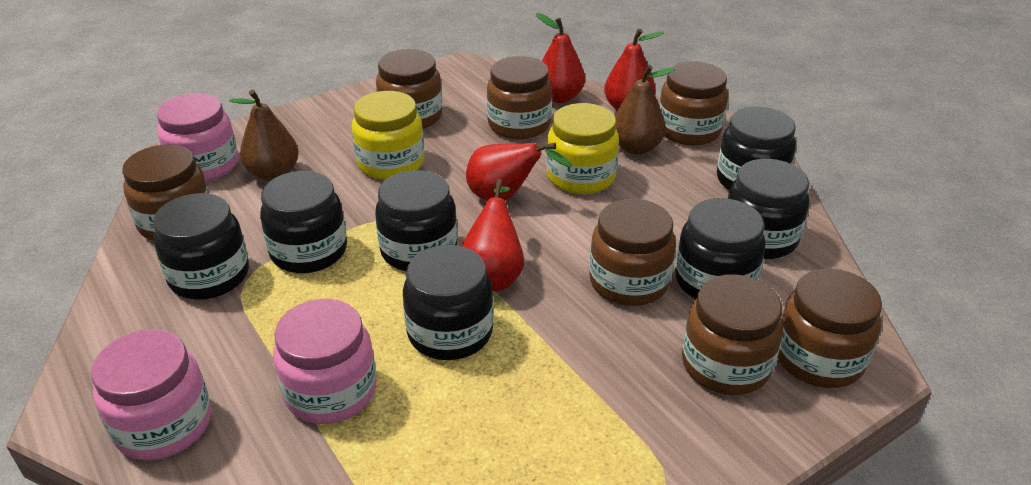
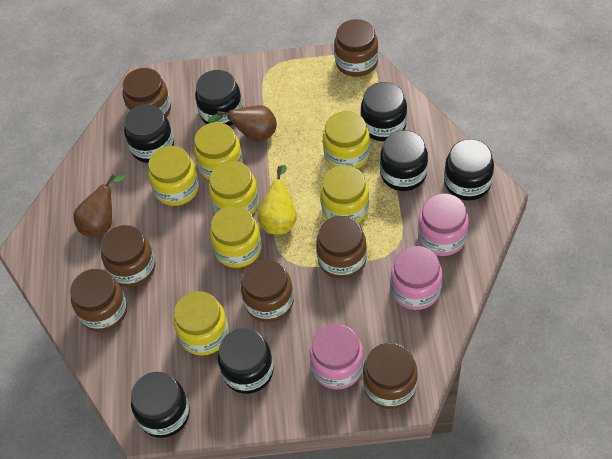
red pear: [461,179,524,291] [466,143,572,201] [536,13,585,103] [604,29,664,111] = 4 -> none = 0
yellow jar: [352,91,424,180] [547,103,619,194] = 2 -> [148,146,199,206] [173,291,229,356] [194,122,243,180] [209,161,259,214] [210,206,262,268] [320,165,369,223] [323,111,370,169] = 7
yellow pear: none = 0 -> [258,165,297,234] = 1

